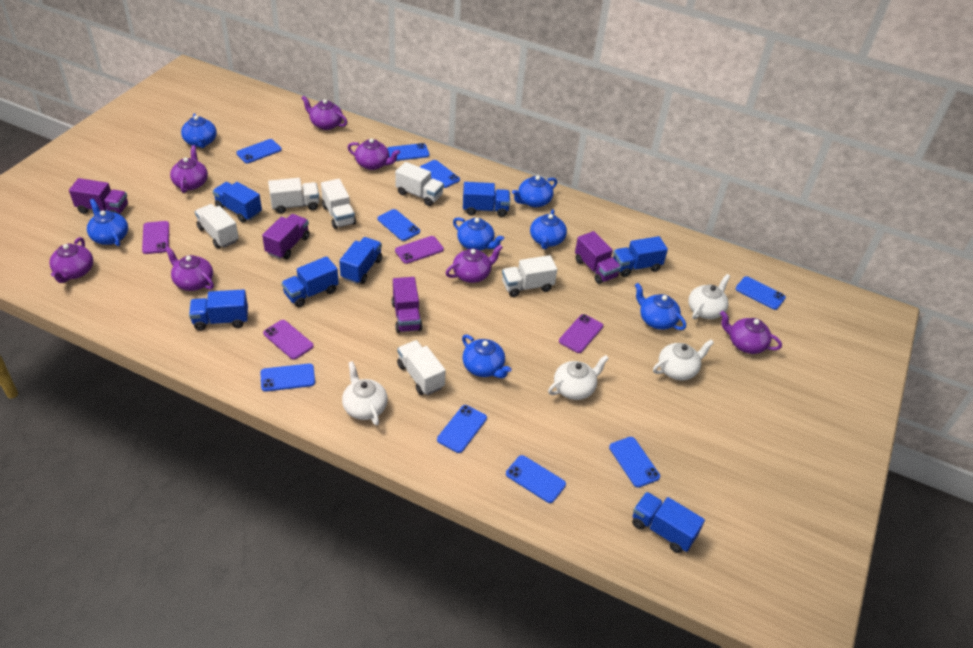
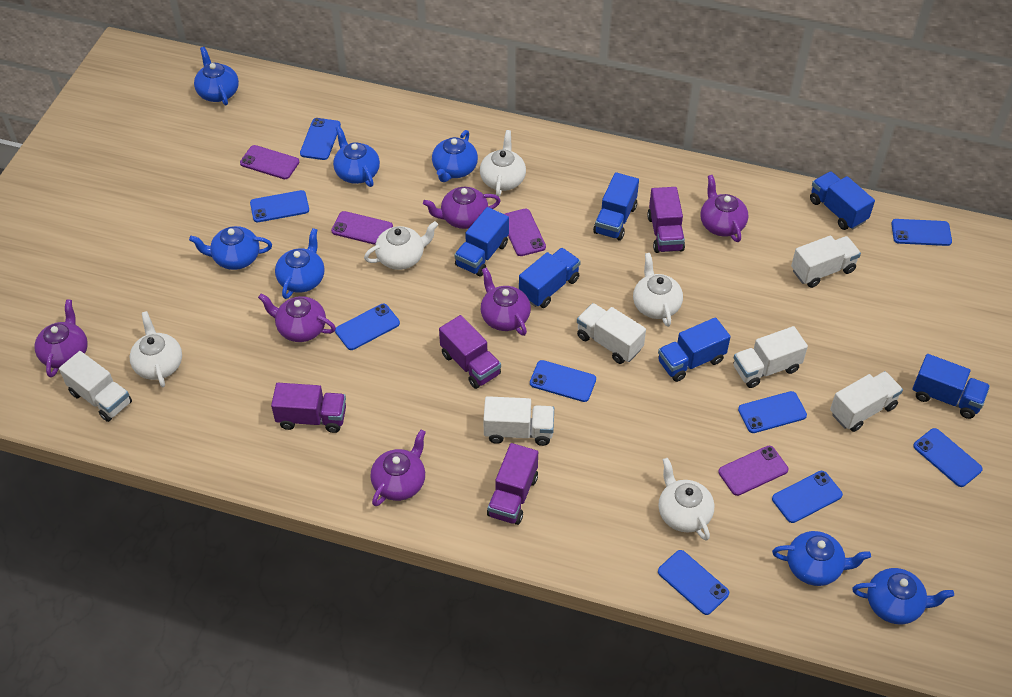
blue truck: [189,290,248,331] [213,182,262,223] [281,256,339,307] [339,237,382,284] [463,182,510,217] [613,236,668,277] [632,492,705,553] = 7 -> [455,207,509,277] [519,248,581,308] [593,172,639,241] [658,317,731,382] [810,171,875,230] [912,354,990,419] = 6
purple teapot: [49,237,93,283] [165,246,214,291] [170,145,208,193] [301,96,347,130] [347,138,400,170] [446,245,503,283] [720,311,782,354] = 7 -> [35,299,88,378] [258,293,336,342] [370,430,426,506] [423,187,501,229] [481,267,531,336] [700,175,748,242] = 6
white teapot: [342,361,388,425] [548,355,609,400] [653,340,714,380] [688,274,730,319] = 4 -> [129,311,182,387] [364,221,438,270] [480,130,526,197] [633,253,683,327] [659,458,714,541] = 5

